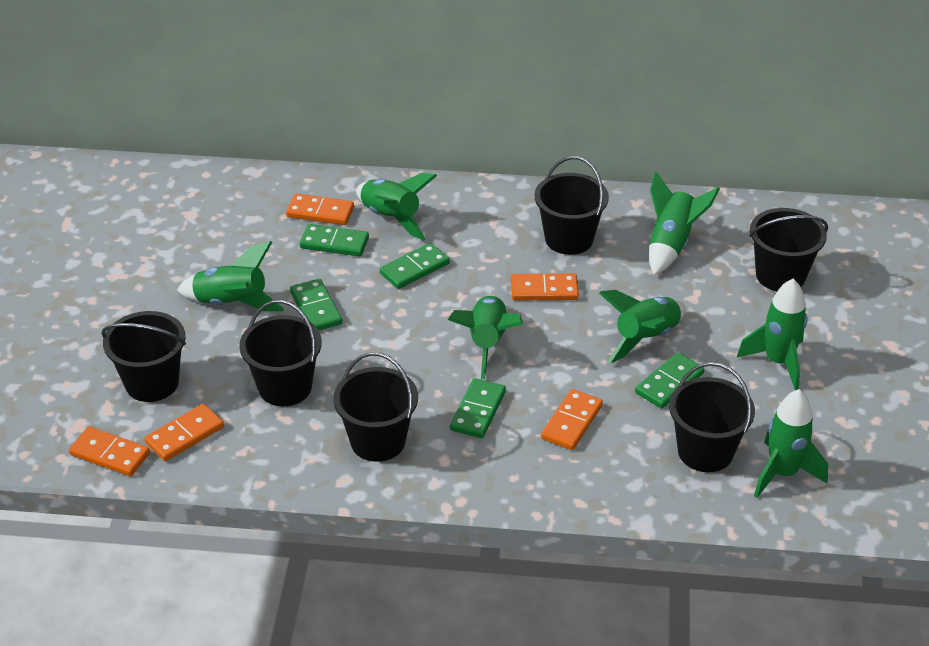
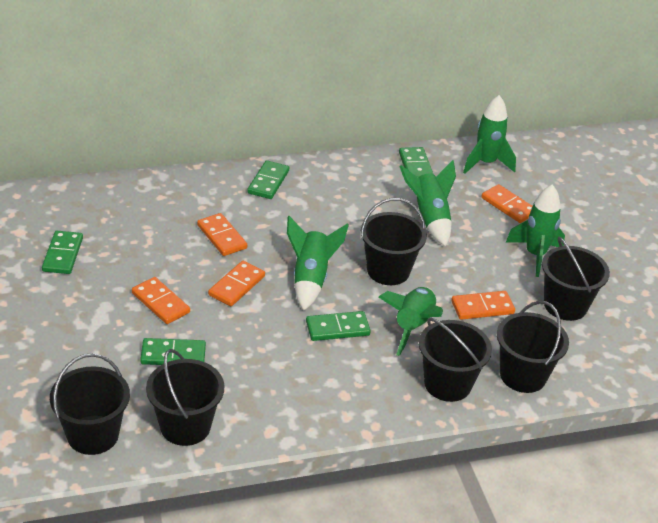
green rocket: [177,241,284,311] [356,173,437,241] [448,295,523,379] [599,290,686,364] [649,171,720,275] [737,279,807,390] [754,389,828,498] = 7 -> [287,216,349,310] [378,287,443,356] [399,160,456,246] [463,95,516,174] [506,184,565,277] = 5

